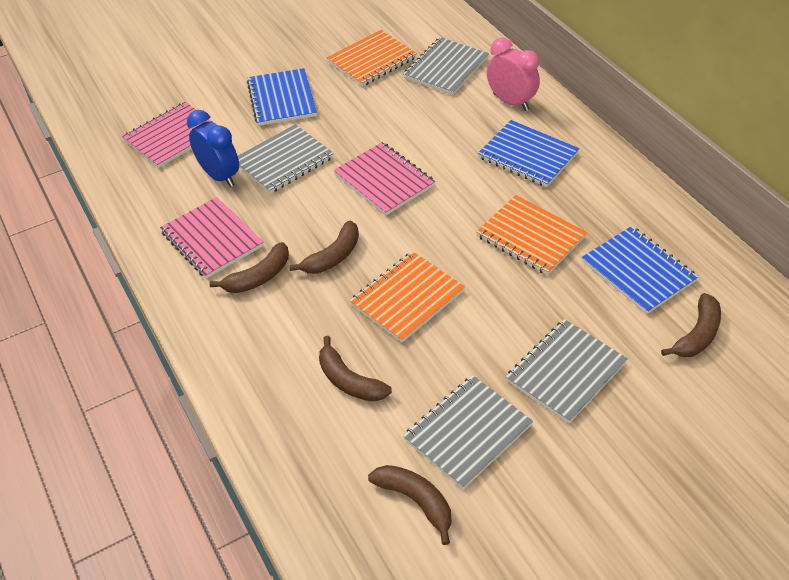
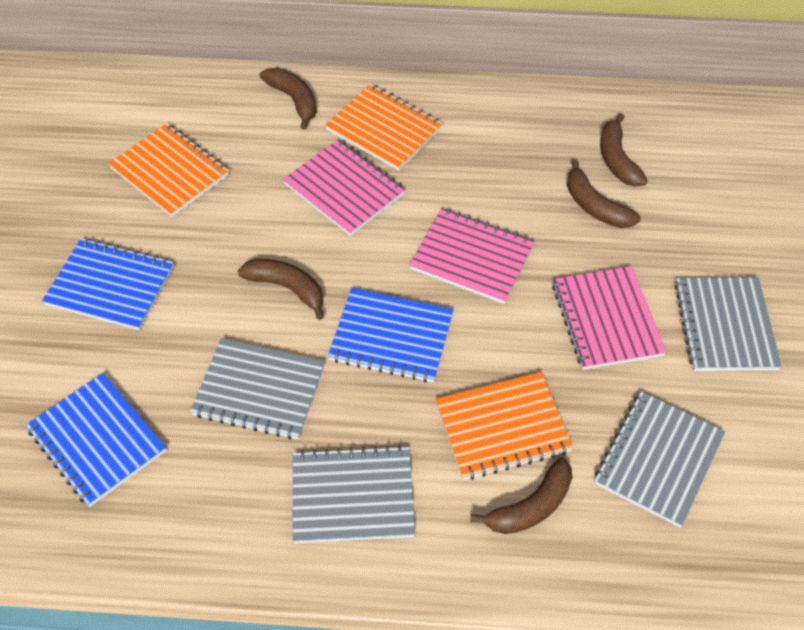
blue clock: [187,110,239,187] = 1 -> none = 0
pink clock: [487,38,540,111] = 1 -> none = 0

